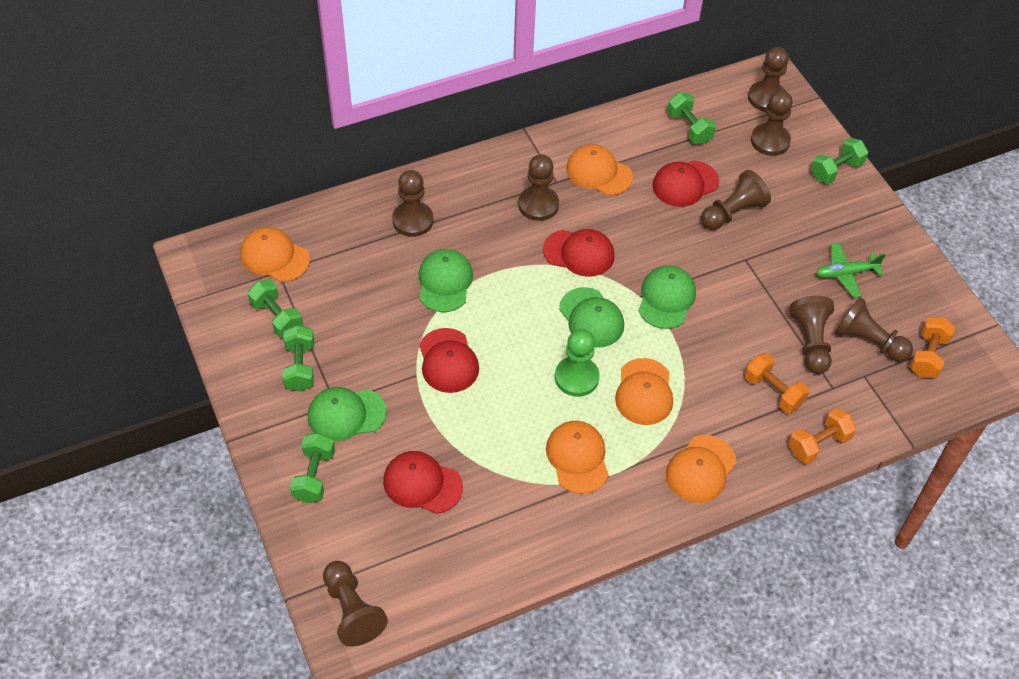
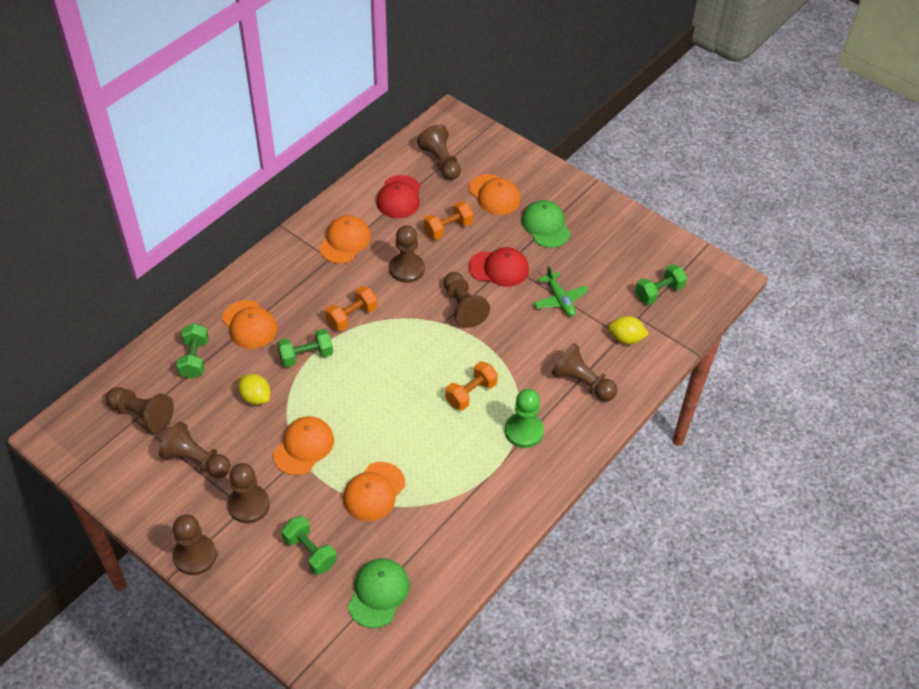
green cap: [308,387,387,441] [419,249,473,312] [559,287,624,348] [638,266,696,329] = 4 -> [348,558,409,628] [521,200,571,248] = 2
green dumbbell: [248,280,303,338] [283,325,314,391] [290,433,335,503] [667,92,716,144] [811,137,868,184] = 5 -> [176,323,209,379] [277,329,333,367] [282,516,337,575] [635,264,687,305] = 4
red cap: [383,451,463,514] [419,328,479,393] [543,229,615,277] [652,161,719,207] = 4 -> [376,175,421,218] [469,247,529,287] = 2
yellow lemon: none = 0 -> [238,374,271,405] [609,316,649,344] = 2

